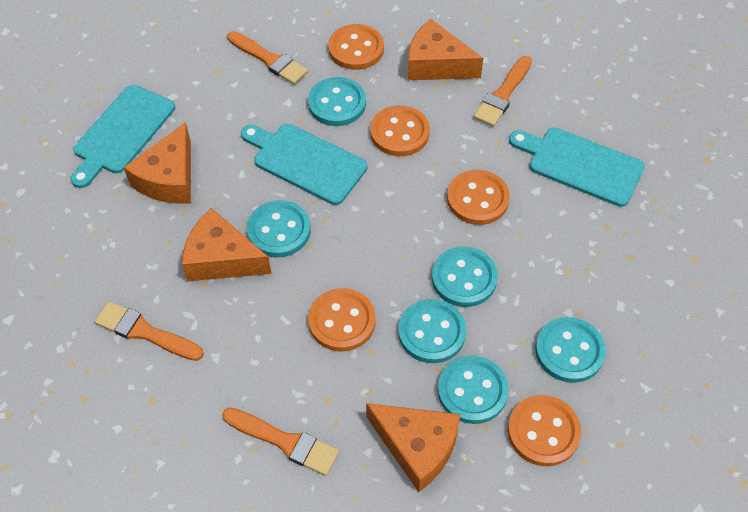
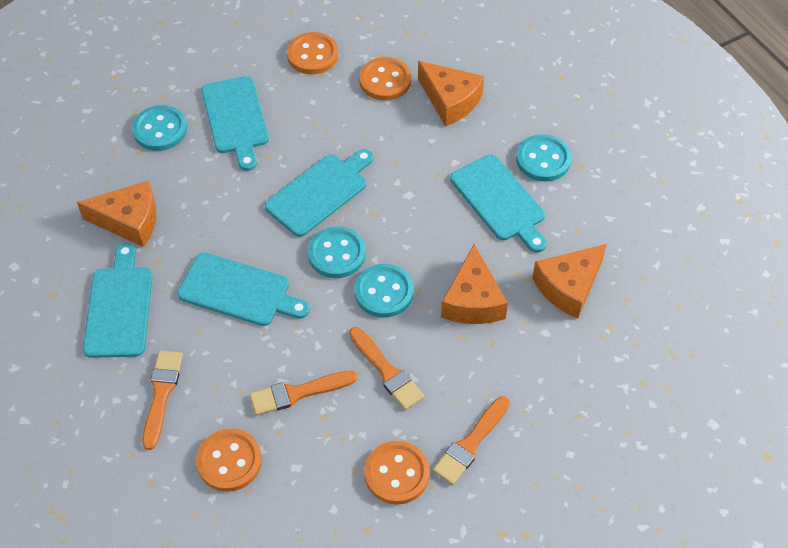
orange button: [308,288,375,351] [328,24,384,70] [370,105,430,156] [447,170,510,225] [508,395,581,466] = 5 -> [196,429,262,492] [287,32,338,74] [359,57,411,100] [364,441,430,505] = 4
turquoise button: [247,200,311,257] [308,77,366,126] [398,299,466,363] [432,247,498,307] [438,355,509,424] [535,317,606,383] = 6 -> [132,105,187,151] [308,226,366,278] [354,264,414,317] [516,134,572,181] = 4
turquoise cutting board: [70,85,175,188] [241,124,368,205] [509,128,645,207] = 3 -> [83,243,153,358] [177,253,310,326] [202,76,269,171] [265,149,374,237] [450,155,547,253] = 5

